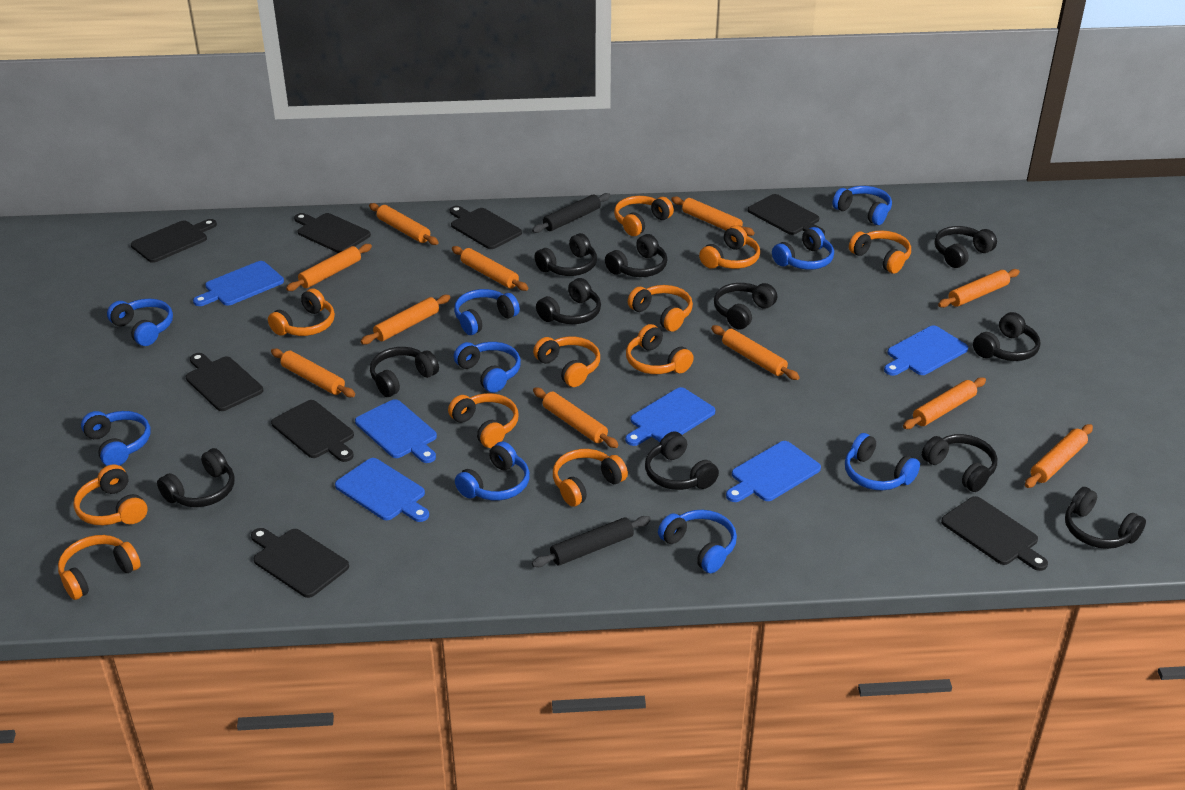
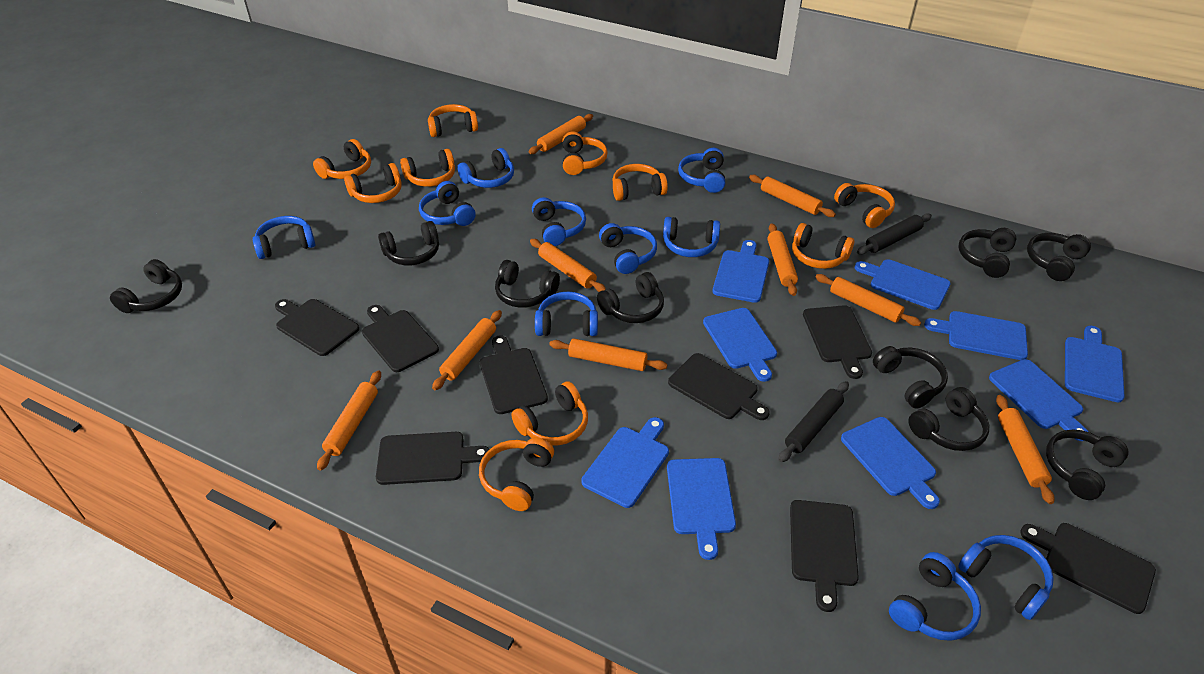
black headphones: [157,448,235,507] [370,347,439,397] [535,233,597,276] [536,278,601,324] [605,234,667,277] [645,431,719,490] [714,283,777,329] [922,434,997,492] [935,226,997,268] [973,312,1041,361] [1065,487,1146,549] = 11 -> [110,259,182,313] [378,221,439,265] [495,260,560,308] [597,272,664,323] [873,346,948,409] [908,387,989,451] [958,228,1017,278] [1027,233,1091,281] [1046,429,1128,500] = 9
blue cutting board: [193,261,284,306] [335,458,429,522] [355,399,437,463] [625,387,715,446] [726,441,821,502] [884,325,968,376] = 6 -> [582,417,669,508] [667,458,736,560] [703,308,777,382] [713,240,769,303] [841,417,940,509] [855,259,951,310] [924,311,1028,360] [989,359,1089,441] [1065,326,1125,402] = 9
blue headphones: [81,411,151,466] [107,299,173,346] [454,289,520,335] [454,342,521,393] [455,442,530,500] [658,510,737,573] [772,227,834,270] [832,186,892,225] [845,433,920,490] = 9 -> [253,216,315,259] [419,181,476,226] [457,148,514,188] [532,197,586,246] [535,292,598,336] [599,223,657,274] [663,217,720,257] [678,148,725,193] [889,552,981,641] [958,535,1054,620] = 10
orange headphones: [58,535,141,600] [73,464,148,525] [268,288,335,336] [448,393,518,448] [533,337,600,387] [553,449,628,507] [614,196,674,236] [626,324,694,374] [628,285,693,332] [699,226,760,269] [849,230,911,274] = 11 -> [313,139,371,179] [344,163,402,203] [400,149,455,187] [428,104,478,137] [479,437,554,511] [511,381,588,446] [562,131,608,175] [612,164,668,201] [792,223,854,269] [834,183,895,228] = 10
orange rolling pin: [271,348,355,397] [286,244,372,291] [361,295,451,344] [369,203,439,245] [452,246,528,291] [533,388,619,448] [671,196,755,236] [711,325,800,380] [903,377,986,429] [938,269,1020,308] [1025,424,1093,488] = 11 -> [317,370,381,471] [432,310,502,390] [529,114,593,154] [530,239,606,292] [549,338,667,371] [749,175,836,217] [767,224,798,296] [815,274,921,326] [996,395,1055,504] = 9

